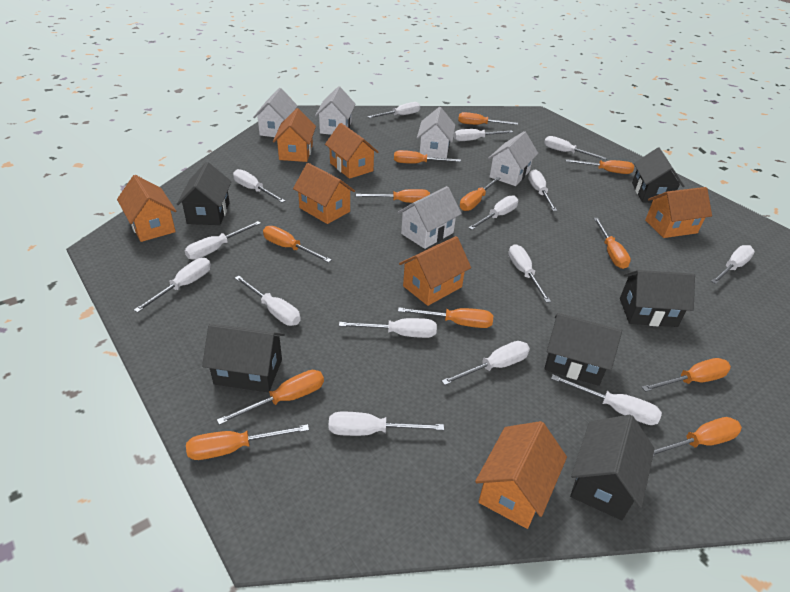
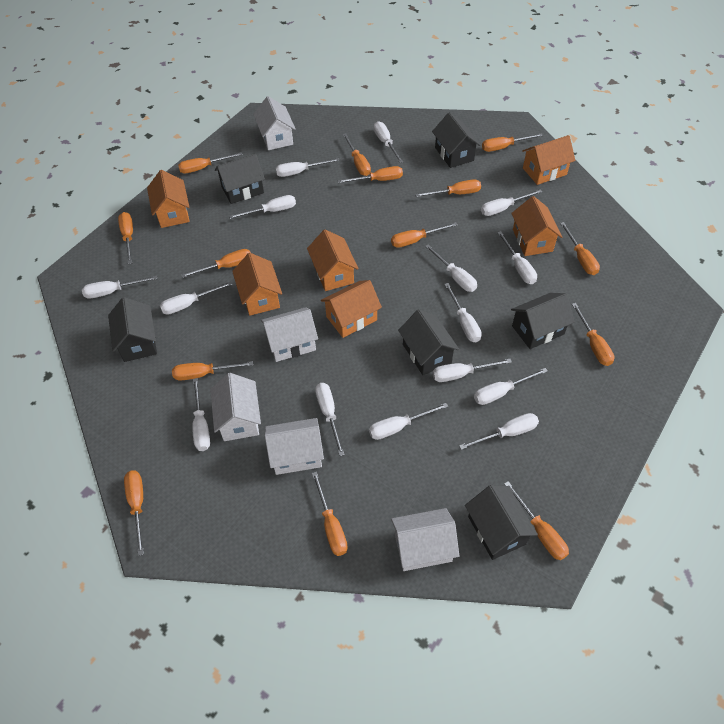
orange house: [117,175,176,242] [273,108,316,162] [293,163,355,224] [325,123,378,179] [399,236,471,306] [475,421,567,529] [645,187,712,238] = 7 -> [147,170,190,228] [232,253,282,316] [307,229,359,291] [321,280,382,338] [511,196,562,256] [522,135,575,185] = 6
orange screwdriver: [186,424,309,460] [217,370,324,425] [263,226,331,263] [356,189,430,203] [394,150,461,164] [398,307,493,328] [458,112,518,125] [460,177,500,211] [566,159,634,174] [594,218,631,269] [642,358,731,392] [653,417,742,456] = 12 -> [118,212,133,264] [124,470,144,556] [172,361,253,381] [178,152,242,173] [181,249,251,278] [312,472,348,556] [338,166,403,183] [343,133,371,176] [391,222,457,248] [415,179,481,197] [482,133,543,152] [504,481,569,560] [560,222,600,275] [572,303,614,366] = 14

